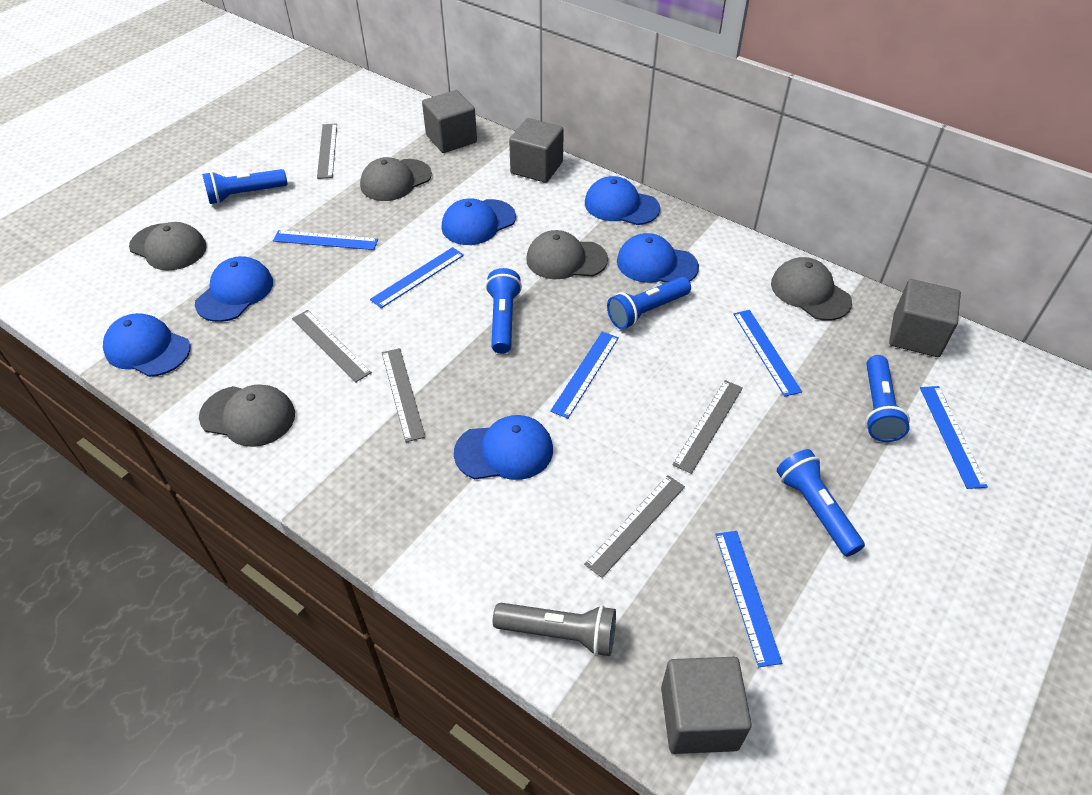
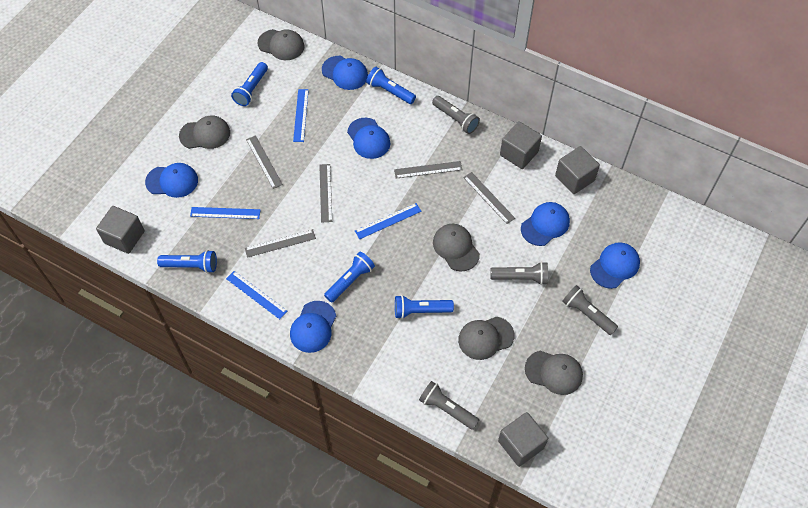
blue ruler: [273,230,378,250] [370,247,464,308] [550,332,619,418] [715,531,782,667] [733,310,802,397] [920,386,988,489] = 6 -> [190,207,260,219] [226,271,287,319] [293,89,309,142] [355,203,421,239] = 4
grey flashlight: [493,603,616,656] = 1 -> [419,381,479,430] [432,96,480,134] [491,262,548,285] [562,285,618,335] = 4

